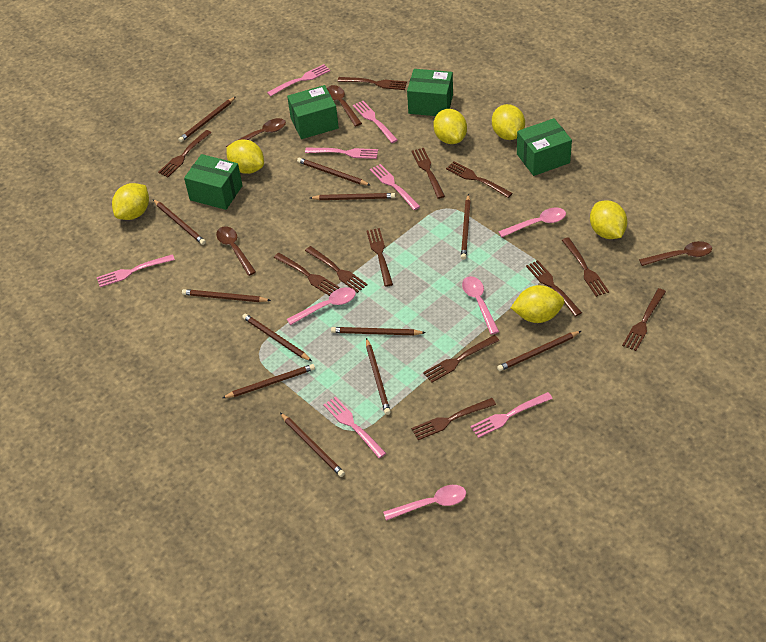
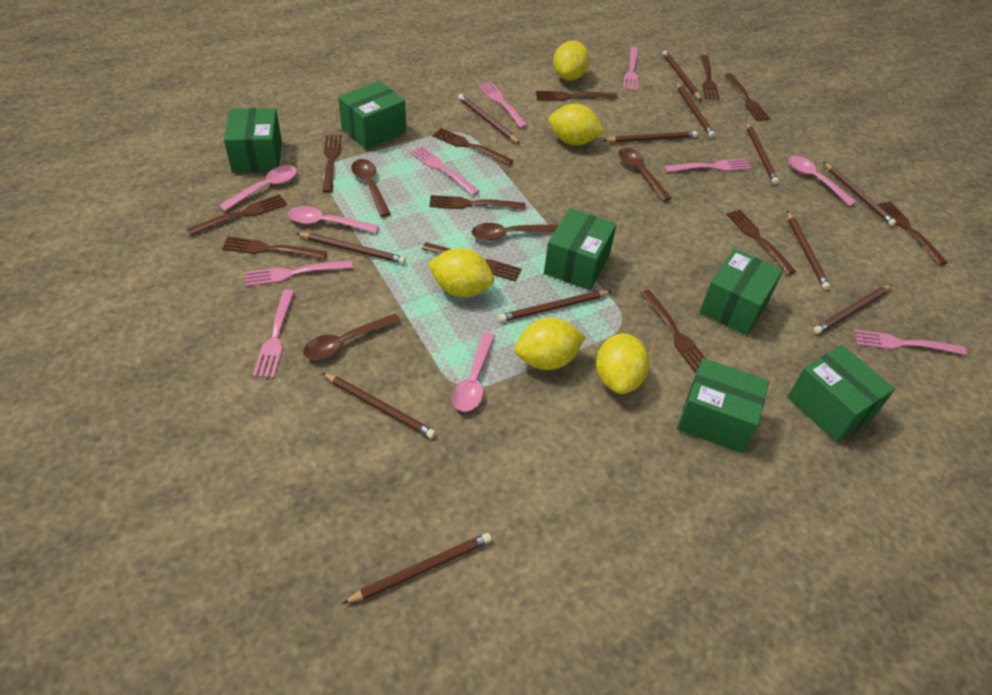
green box: [184,154,243,210] [287,85,339,139] [407,69,453,116] [517,118,572,176] = 4 -> [224,108,282,173] [338,81,406,149] [544,208,617,290] [677,358,769,453] [700,249,783,335] [787,345,895,443] = 6
yellow lemon: [112,183,149,220] [227,139,264,174] [433,109,467,144] [492,104,525,140] [511,285,565,323] [590,200,628,239] = 6 -> [428,248,494,297] [515,318,586,370] [549,104,604,145] [553,41,590,80] [596,333,650,394] = 5

